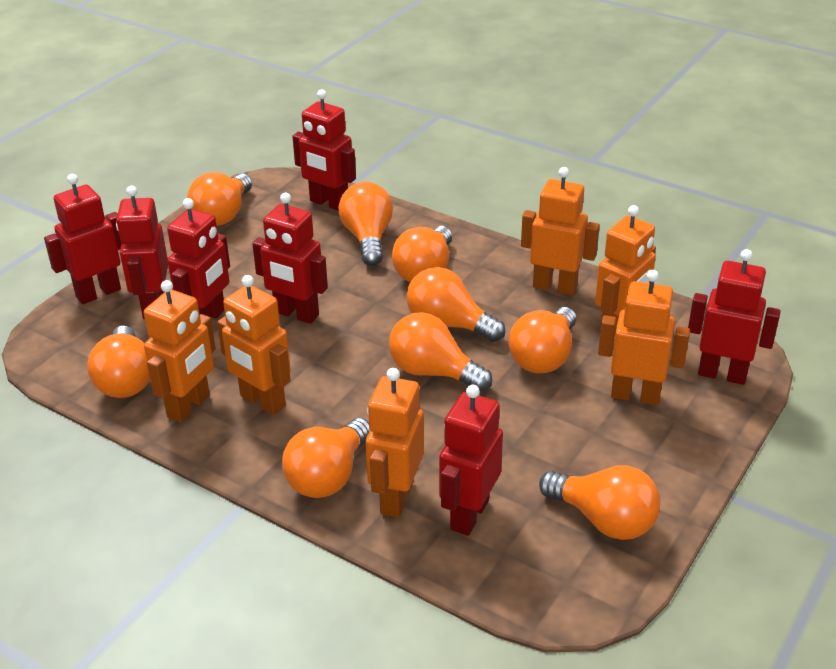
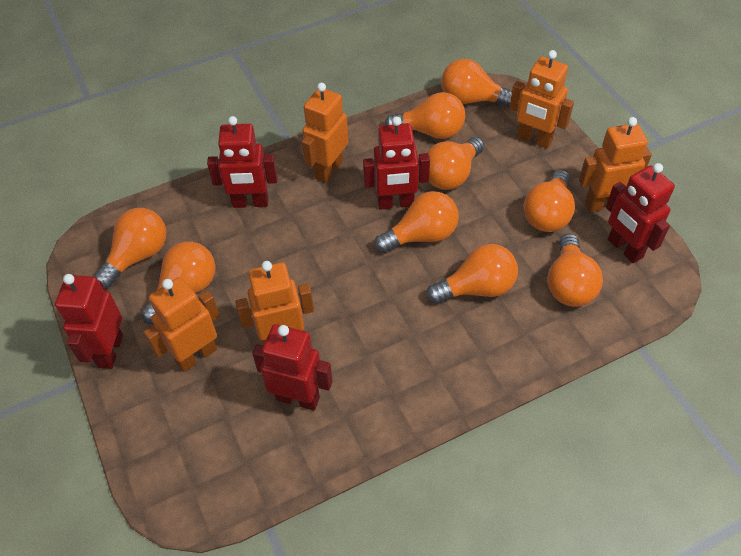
orange robot: [144,280,216,423] [217,275,291,415] [365,368,424,518] [521,167,600,295] [595,205,656,339] [598,270,690,405] = 6 -> [143,277,220,372] [235,261,314,346] [302,83,348,183] [509,50,574,149] [579,117,652,212] = 5
red robot: [44,174,122,304] [116,186,168,319] [167,198,230,318] [252,193,328,324] [292,90,356,211] [439,385,503,536] [688,249,781,385] = 7 -> [55,274,123,369] [207,116,278,208] [252,324,333,411] [363,116,430,210] [606,163,675,263] = 5

